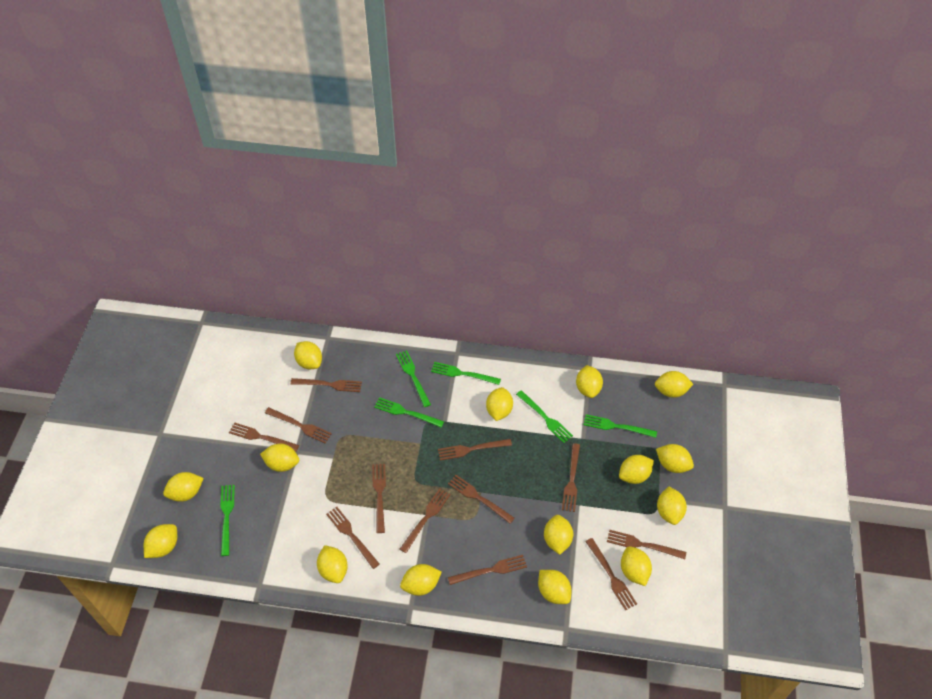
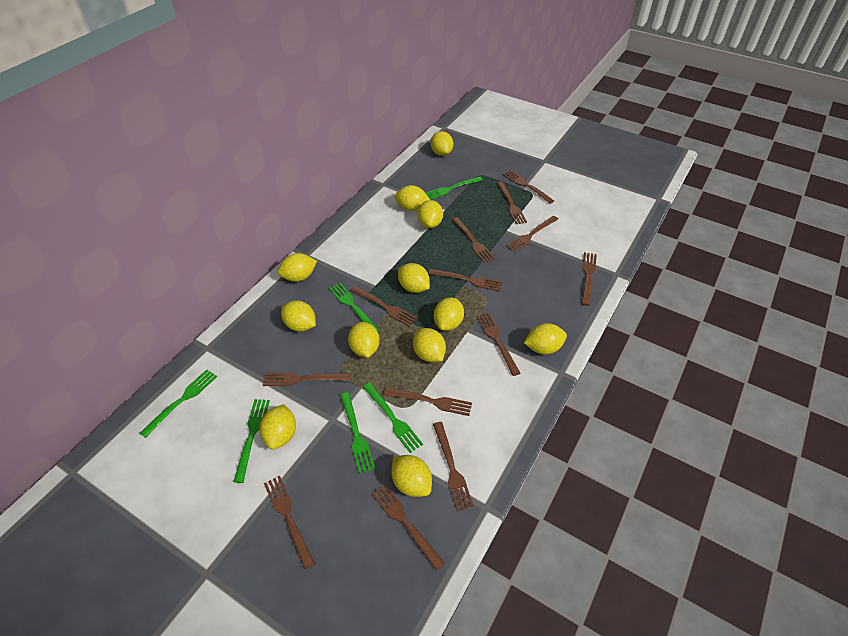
brown fork: [229,422,299,451] [265,407,332,443] [291,378,362,392] [326,507,380,569] [372,464,386,533] [400,488,451,553] [438,439,512,460] [448,475,515,524] [448,555,527,585] [562,443,580,512] [585,538,637,611] [607,530,686,559] = 12 -> [263,372,350,386] [264,476,315,570] [350,285,417,326] [371,483,445,571] [384,387,472,416] [428,269,503,291] [433,422,474,511] [452,217,495,263] [476,312,520,376] [497,181,527,224] [503,170,554,204] [506,216,558,252] [582,252,597,306] = 13
yellow lemon: [144,524,177,558] [163,472,204,502] [260,444,299,472] [294,341,322,369] [317,545,348,583] [400,564,442,596] [486,387,513,421] [538,570,571,604] [544,515,573,555] [576,365,603,398] [619,455,654,484] [621,546,652,586] [655,371,693,398] [656,444,694,473] [657,486,687,525] = 15 -> [260,404,296,450] [278,253,317,282] [281,300,316,332] [348,322,380,358] [391,455,432,497] [394,185,430,211] [398,263,430,293] [413,328,446,362] [418,200,443,228] [431,131,453,156] [434,298,464,331] [524,323,567,355] = 12

